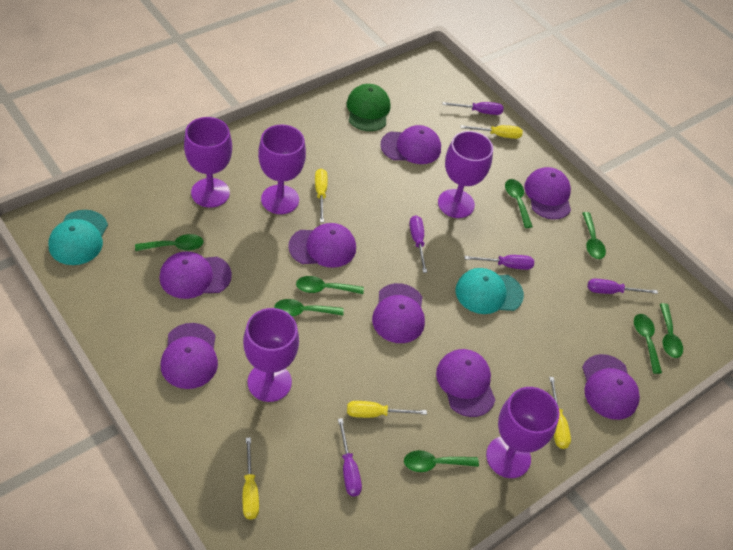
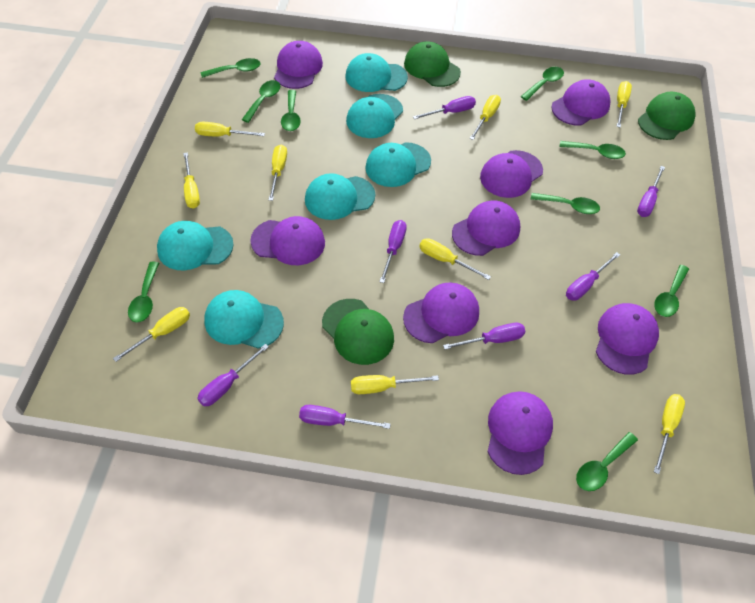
green cap: [347,84,390,131] = 1 -> [322,299,394,365] [404,41,461,87] [638,92,696,140] = 3
green spoon: [135,234,204,251] [274,299,343,317] [296,276,364,294] [404,450,479,472] [505,179,533,228] [582,212,606,259] [634,314,662,374] [660,303,683,358] = 8 -> [128,262,159,323] [201,58,261,78] [242,80,281,123] [281,90,301,131] [521,67,564,101] [531,193,600,214] [560,141,626,159] [576,432,638,491] [654,265,689,317] = 9
purple goblet: [184,117,232,208] [243,308,299,402] [258,125,306,214] [438,131,493,218] [486,387,559,478] = 5 -> none = 0
purple screwdriver: [338,418,362,497] [409,215,427,273] [442,102,503,115] [464,255,534,270] [588,279,658,294] = 5 -> [197,344,269,407] [299,405,391,429] [379,220,407,283] [413,96,476,119] [443,323,525,350] [566,252,620,301] [637,166,665,217] = 7
turquoise cap: [48,210,108,265] [456,268,524,314] = 2 -> [157,221,234,270] [204,290,284,349] [305,173,375,220] [345,53,408,92] [346,94,403,138] [365,142,431,187] = 6
yellow screwdriver: [243,437,259,520] [315,169,328,222] [347,401,427,418] [460,125,523,139] [549,377,571,449] = 5 -> [113,307,190,362] [183,152,200,209] [195,122,265,137] [269,145,287,201] [351,375,439,394] [419,238,491,280] [469,95,501,140] [616,81,632,128] [654,394,685,474] = 9

